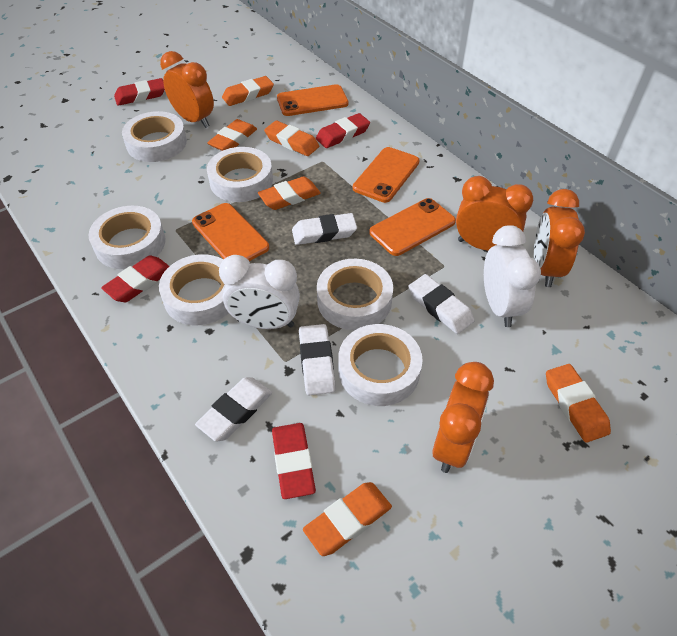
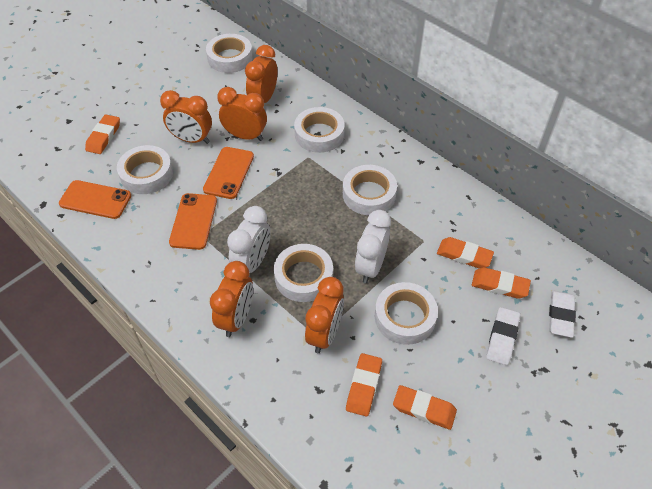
orange clock: [160,51,214,128] [432,362,494,473] [456,176,533,251] [534,189,585,287] = 4 -> [160,90,212,144] [210,261,253,337] [217,87,267,141] [245,45,277,103] [305,277,344,353] = 5
orange eraser: [207,119,257,151] [222,76,274,106] [258,176,321,210] [264,120,319,156] [303,482,392,556] [546,364,611,443] = 6 -> [85,114,120,154] [346,353,382,416] [393,385,457,430] [437,237,494,269] [472,267,531,299] = 5
orange phone: [192,203,269,261] [277,84,348,116] [353,147,420,203] [369,198,456,256] = 4 -> [59,180,131,219] [169,193,217,250] [203,147,254,199] = 3
red eraser: [101,255,169,302] [114,78,165,106] [272,423,316,499] [316,113,370,148] = 4 -> none = 0
white eraser: [195,377,272,442] [292,213,357,245] [299,324,336,395] [408,274,475,334] = 4 -> [486,307,520,365] [549,290,576,338] = 2

